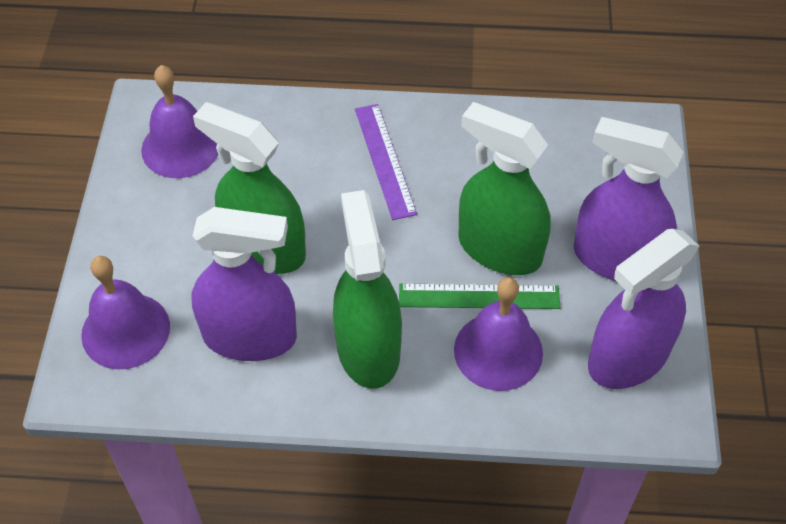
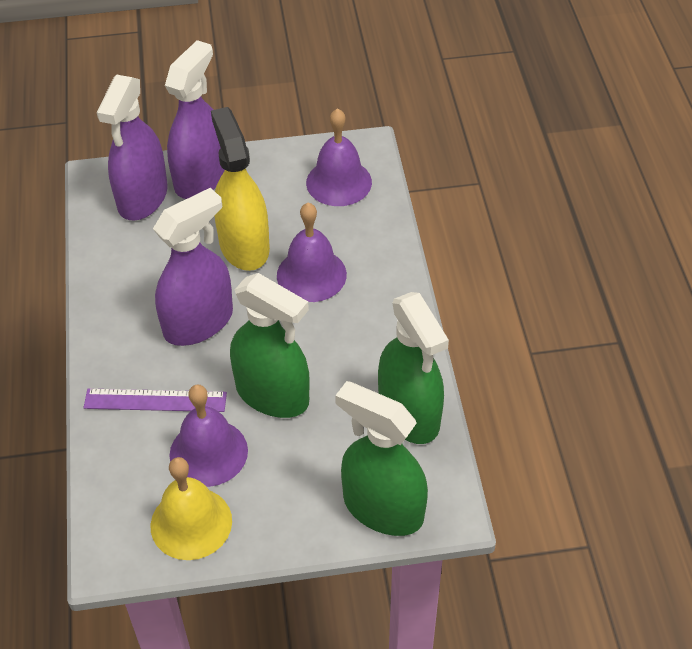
green ruler: [399,284,560,309] = 1 -> none = 0
yellow bell: none = 0 -> [151,457,232,560] = 1
yellow spray bottle: none = 0 -> [211,107,270,271] = 1

